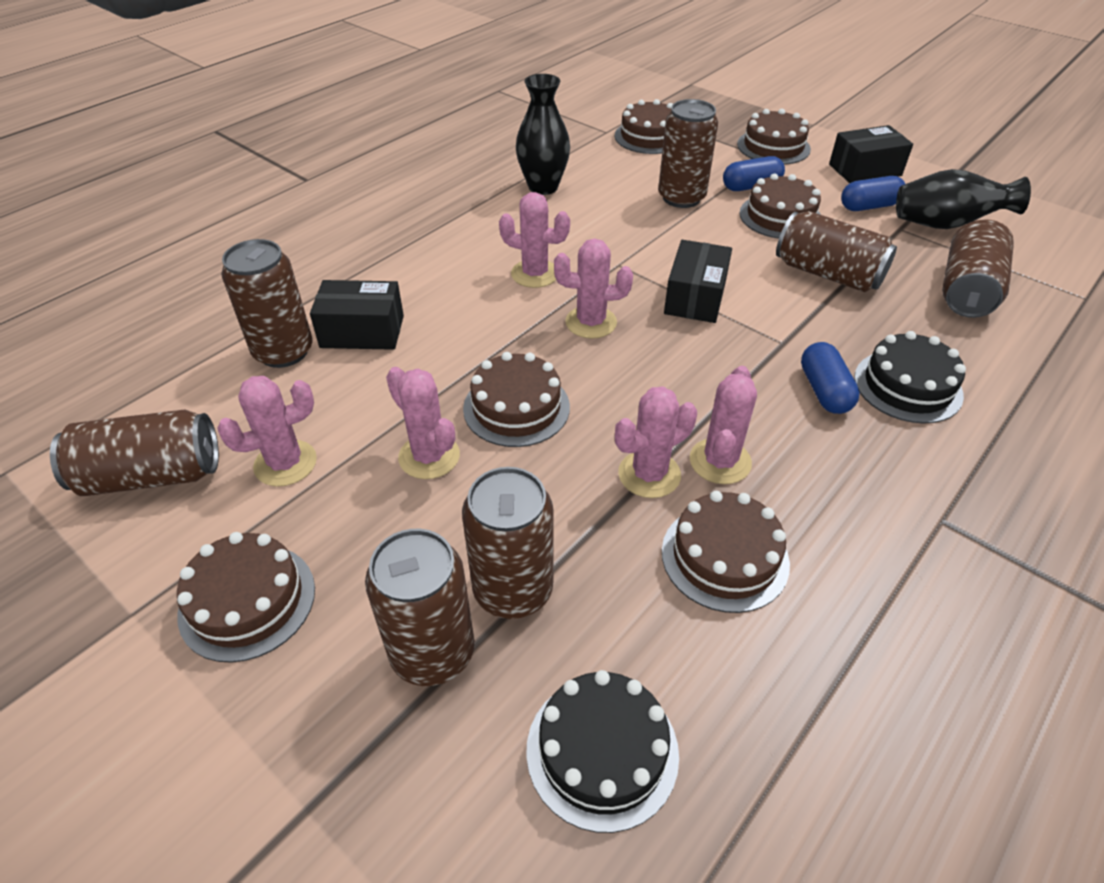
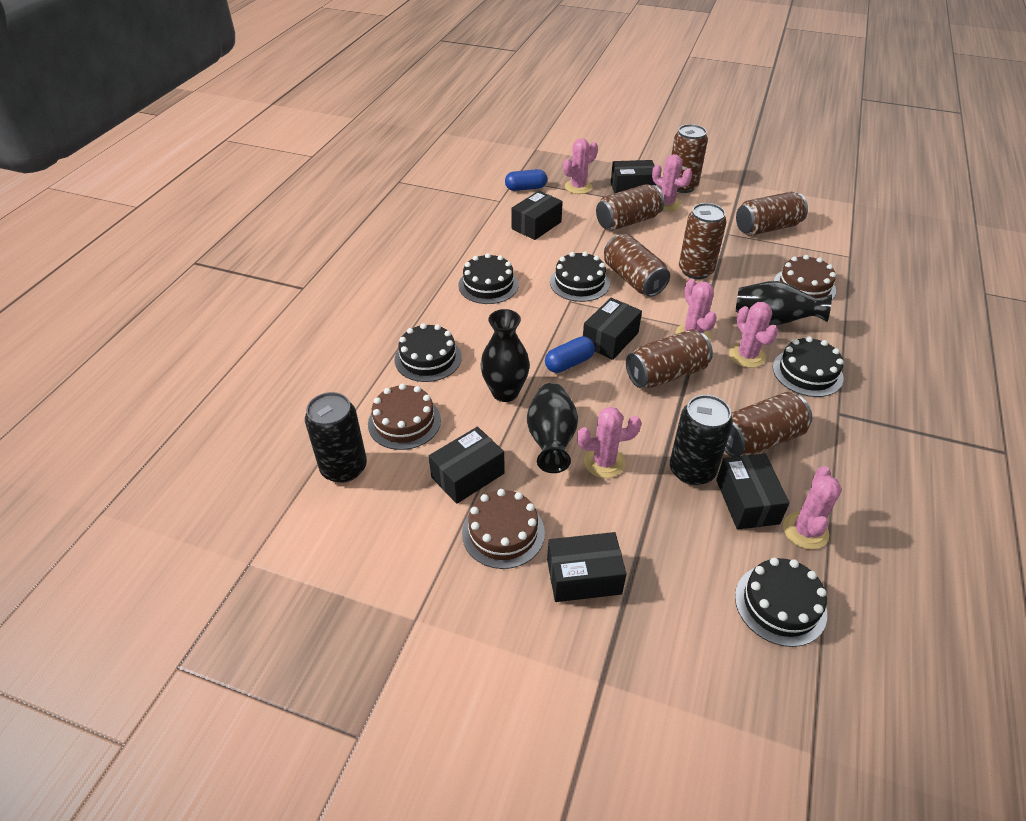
black box: [310,280,404,350] [664,240,732,323] [829,125,913,183] = 3 -> [429,427,505,504] [512,191,563,240] [547,532,627,602] [583,298,642,360] [611,160,656,194] [716,453,790,530] = 6
black cake: [526,670,679,833] [854,331,966,424] = 2 -> [395,323,462,382] [458,253,519,304] [550,251,610,302] [735,558,827,647] [773,336,844,397] = 5
black can: none = 0 -> [305,392,367,483] [670,395,733,485] = 2
black vase: [516,74,570,195] [896,169,1031,229] = 2 -> [480,309,530,402] [527,383,578,473] [736,281,832,325] = 3
blue capsule: [723,156,785,191] [801,342,860,414] [841,176,905,211] = 3 -> [505,169,547,191] [545,336,595,373] = 2
brown cake: [177,532,315,663] [463,352,570,447] [615,99,673,154] [662,491,790,613] [737,109,811,164] [739,173,821,239] = 6 -> [368,384,441,450] [462,489,545,569] [774,255,836,300] = 3

